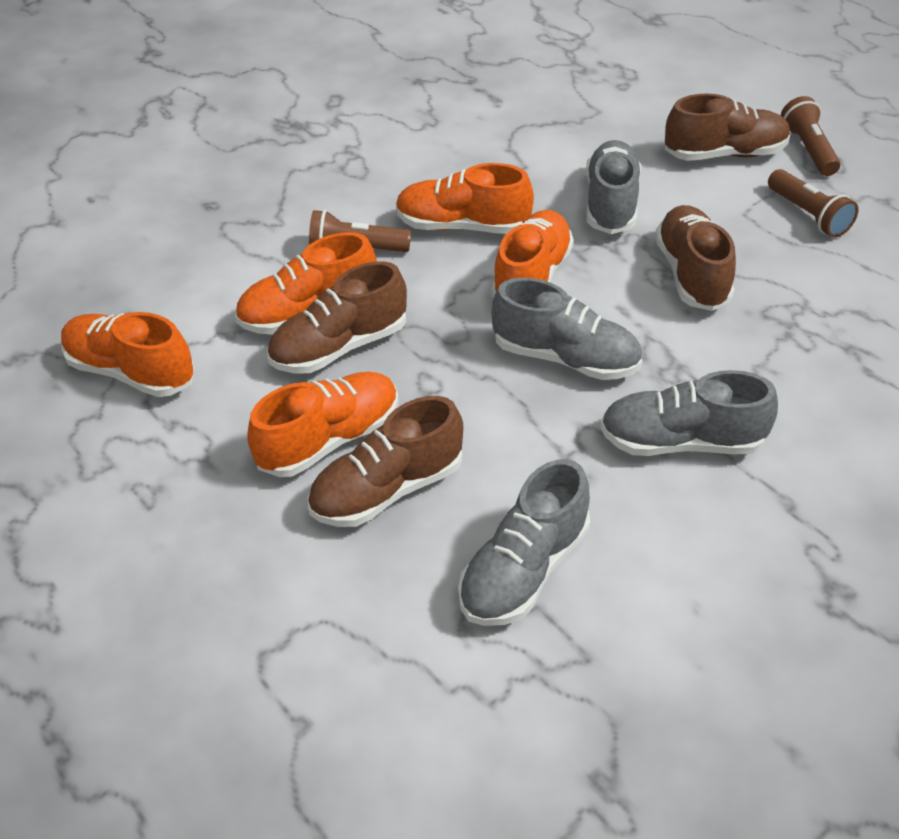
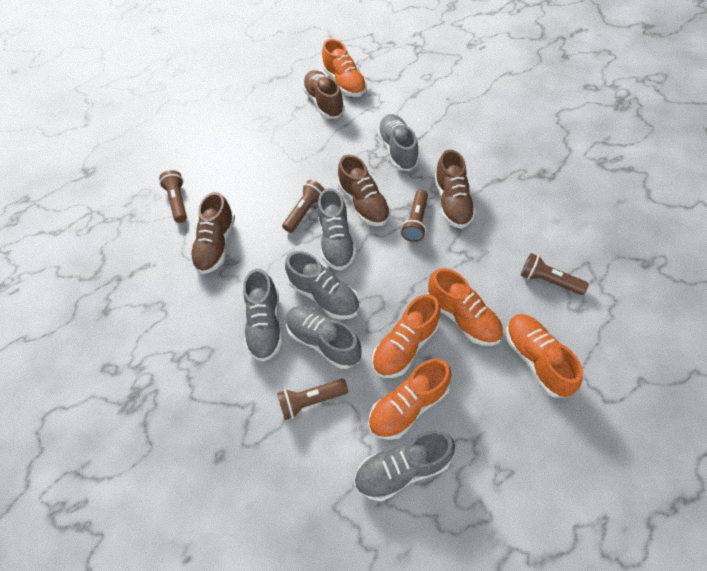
brown flashlight: [309,210,411,252] [768,169,859,238] [781,96,840,176] = 3 -> [159,170,187,223] [277,379,348,420] [282,180,324,233] [401,190,428,242] [521,253,589,295] = 5
grey shoe: [458,459,590,626] [491,278,642,380] [586,140,641,234] [600,370,778,456] = 4 -> [243,269,283,362] [285,251,359,320] [286,306,362,369] [317,188,356,271] [354,430,455,501] [377,114,419,171] = 6

